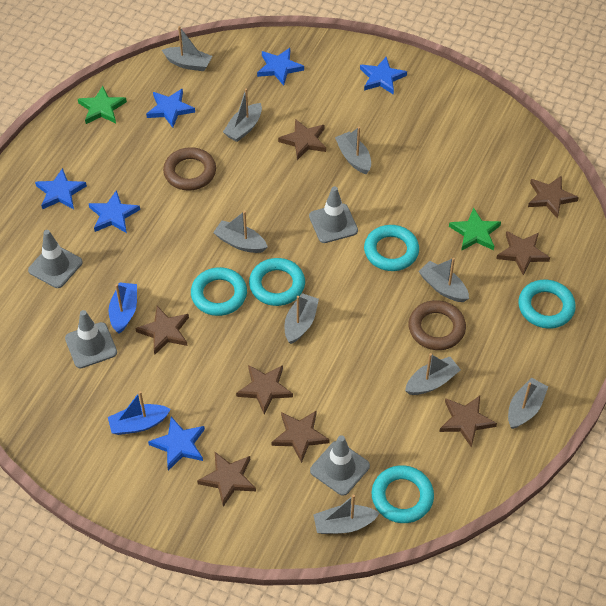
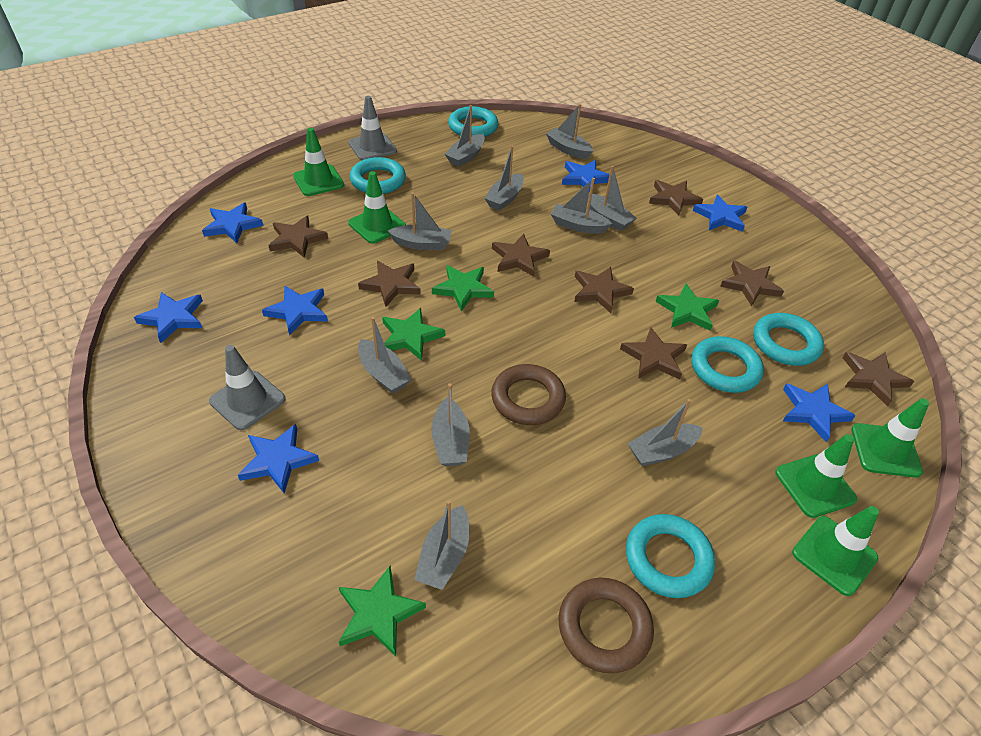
blue boat: [108,391,171,435] [109,282,137,334] = 2 -> none = 0
blue star: [35,168,87,209] [89,190,140,233] [146,88,195,128] [148,417,205,471] [257,48,304,86] [360,57,407,95] = 6 -> [134,292,203,343] [202,202,263,243] [238,424,319,494] [262,286,328,336] [562,160,612,193] [693,195,747,232] [783,383,856,442] = 7
green star: [78,86,127,124] [449,207,501,251] = 2 -> [339,566,426,657] [382,308,445,361] [432,265,494,311] [655,283,719,331] = 4
green traffic cone: none = 0 -> [293,128,344,196] [348,171,406,244] [775,434,857,518] [792,506,879,596] [851,398,929,478] = 5
grey boat: [162,26,212,71] [213,211,268,253] [223,88,262,142] [285,293,319,344] [313,495,379,534] [335,127,371,174] [405,353,461,395] [418,258,469,302] [508,378,548,429] = 9 -> [358,317,412,394] [388,192,452,250] [414,500,469,590] [431,383,470,466] [445,105,485,167] [484,146,524,211] [546,104,593,159] [551,178,612,234] [588,166,636,231] [628,399,703,466] = 10
grey traffic cone: [28,230,83,288] [65,310,117,368] [309,186,358,243] [310,435,370,496] = 4 -> [209,345,286,430] [349,96,397,160] = 2

